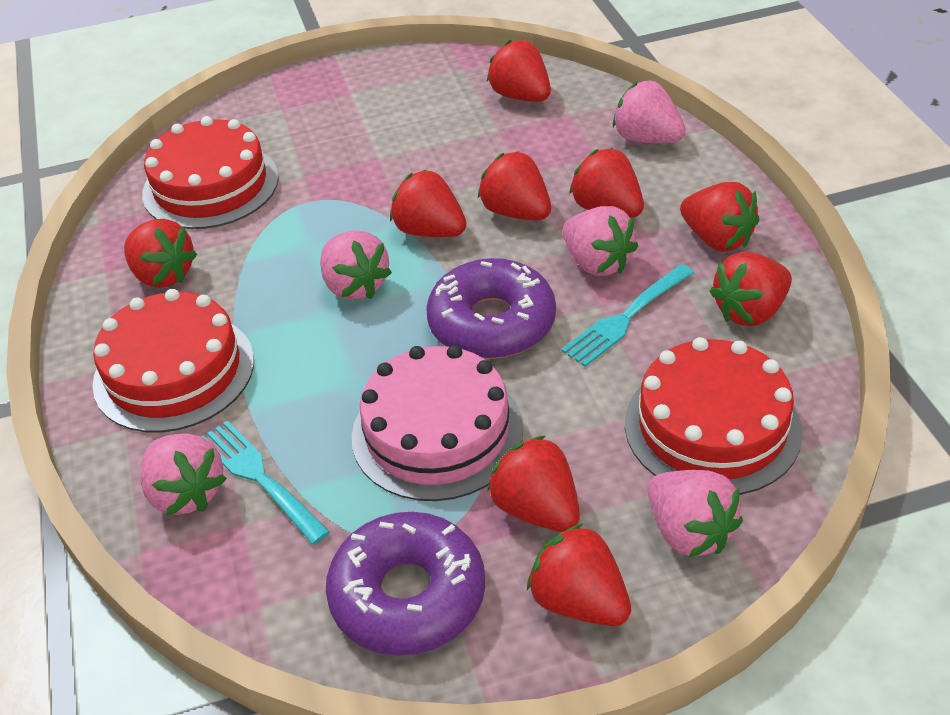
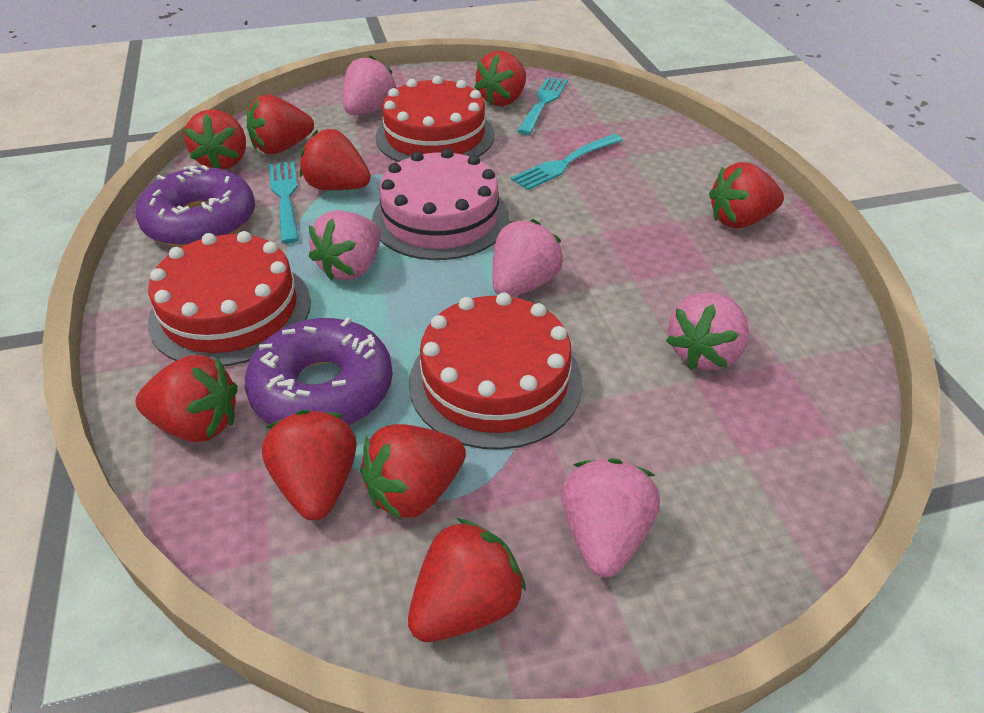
turquoise fork: [202,421,330,545] [561,264,694,367] = 2 -> [269,161,299,244] [511,134,623,190] [517,77,568,135] = 3

